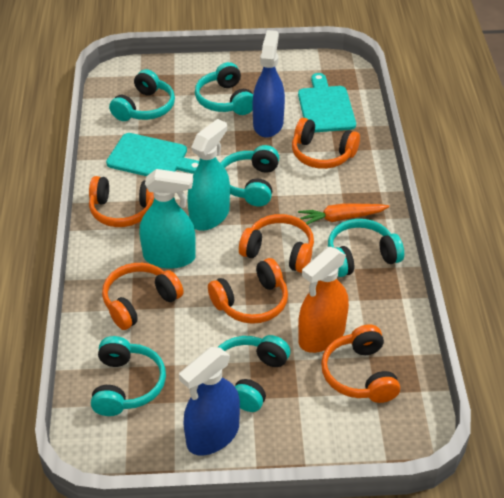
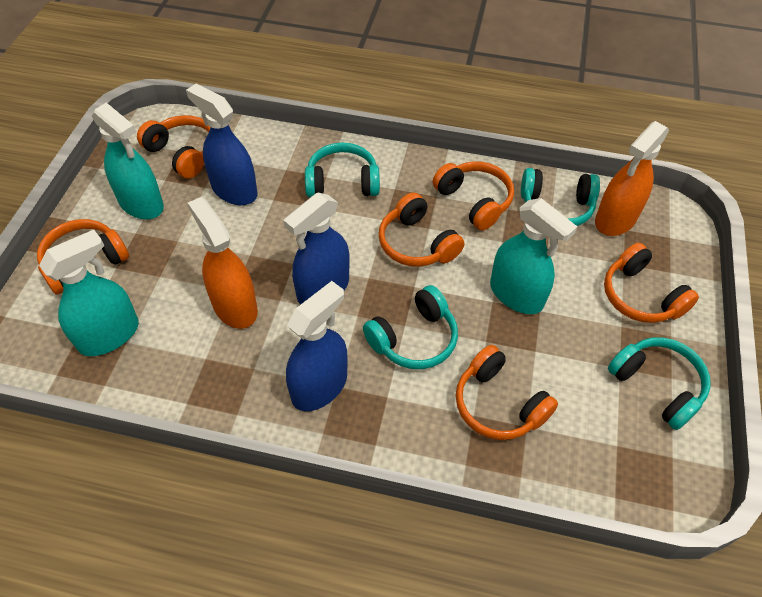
blue spray bottle: [179,347,240,456] [253,30,285,138] = 2 -> [186,84,257,205] [283,193,350,305] [286,281,348,411] = 3
orange carrot: [298,203,390,225] = 1 -> none = 0
orange spray bottle: [298,247,349,353] = 1 -> [188,197,258,329] [595,121,669,236] = 2
turquoise cutting board: [106,133,199,176] [298,73,356,133] = 2 -> none = 0
turquoise headphones: [91,336,166,416] [109,69,175,121] [195,62,253,115] [217,335,290,412] [221,145,279,206] [328,219,404,277] = 6 -> [305,142,380,197] [363,285,458,369] [521,168,600,226] [608,337,711,430] = 4
turquoise spray bottle: [140,169,196,269] [187,119,230,231] = 2 -> [39,230,139,356] [92,102,164,219] [490,198,577,314] = 3

